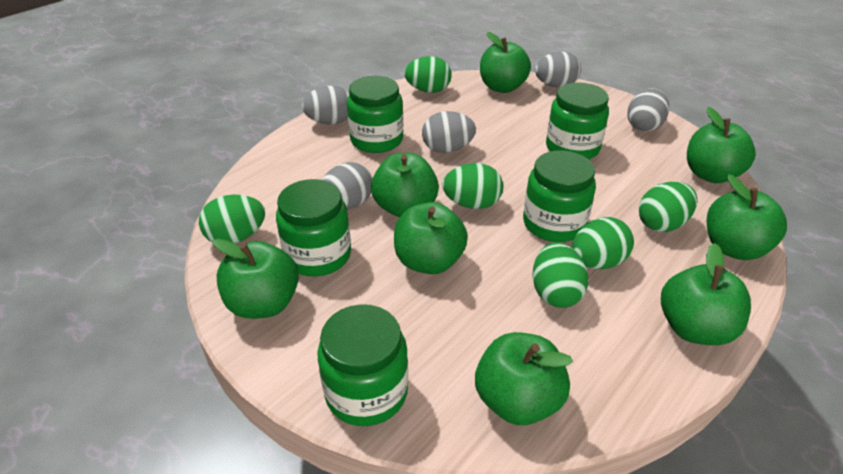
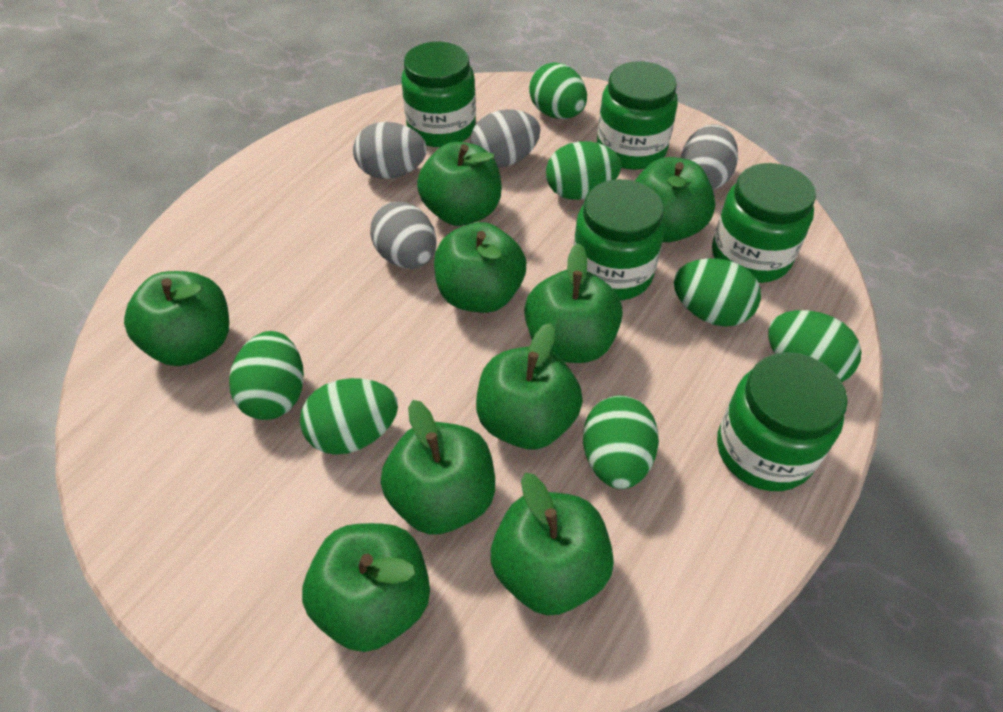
green apple: [213,239,299,319] [371,153,439,217] [394,202,468,274] [475,332,573,425] [480,32,531,93] [661,243,751,345] [687,107,756,183] [707,174,787,260] = 8 -> [124,271,229,366] [302,523,430,652] [381,400,495,535] [417,142,502,226] [434,222,526,313] [476,323,583,449] [491,473,614,615] [524,243,623,363] [635,157,715,242] = 9
green egg: [199,195,265,243] [404,56,451,93] [442,163,503,209] [532,242,588,308] [572,217,634,269] [639,181,697,232] = 6 -> [229,331,304,420] [300,378,398,455] [529,62,587,119] [546,141,621,200] [583,396,659,489] [674,258,761,327] [768,310,862,382] = 7
grey egg: [302,86,350,125] [322,162,372,210] [422,111,476,153] [535,52,581,88] [627,88,669,132] = 5 -> [353,122,427,179] [370,202,436,269] [470,109,540,168] [681,124,738,190] = 4

